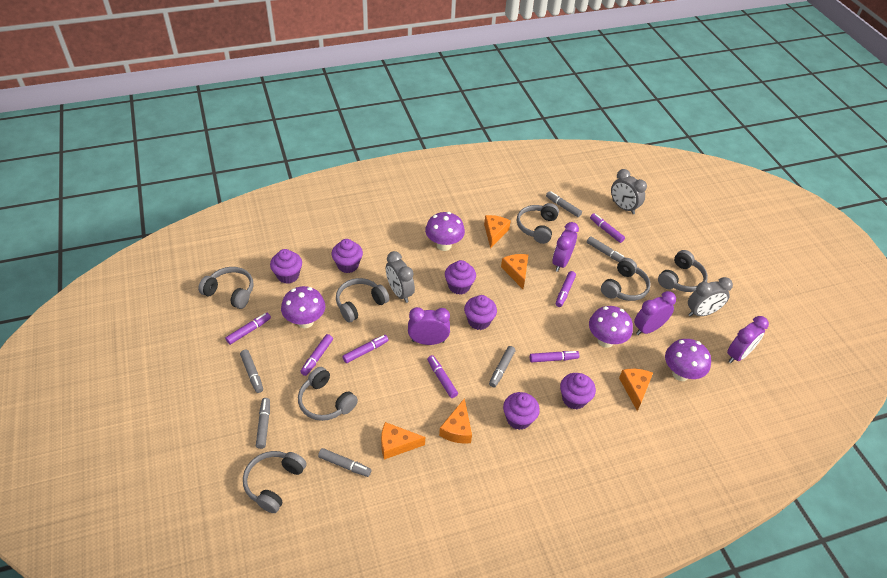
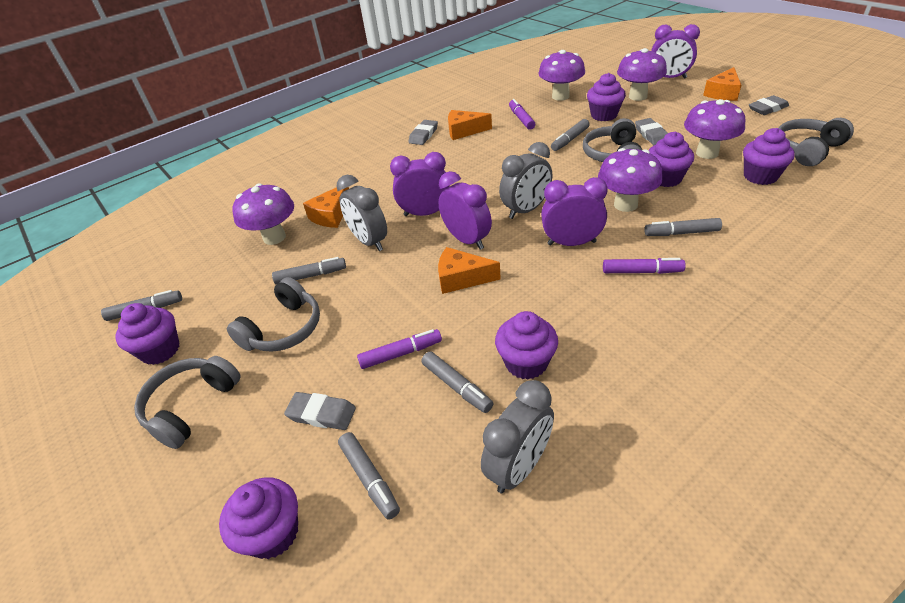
grey eraser: none = 0 -> [284,392,356,430] [409,120,438,145] [635,118,668,145] [749,95,789,115] = 4
grey headphones: [198,267,254,309] [243,451,307,513] [298,367,358,421] [336,278,390,323] [517,203,559,244] [601,258,651,301] [658,250,708,292] = 7 -> [134,356,241,449] [227,277,320,352] [583,118,642,162] [778,118,854,166] = 4
orange cheese: [381,422,425,460] [439,398,472,444] [484,215,511,249] [501,254,528,289] [619,369,653,411] = 5 -> [303,187,349,228] [438,247,501,294] [448,110,492,140] [703,67,741,101] = 4
purple marker: [225,313,271,345] [300,334,333,376] [342,335,389,363] [427,355,458,398] [530,351,579,363] [556,271,576,307] [590,213,625,243] = 7 -> [357,329,442,369] [509,99,535,130] [603,258,686,274] = 3
purple mushroom: [281,286,325,328] [425,212,465,251] [589,306,633,348] [665,339,711,381] = 4 -> [232,184,294,245] [539,50,585,101] [598,148,663,212] [617,48,667,101] [684,99,746,159] = 5

